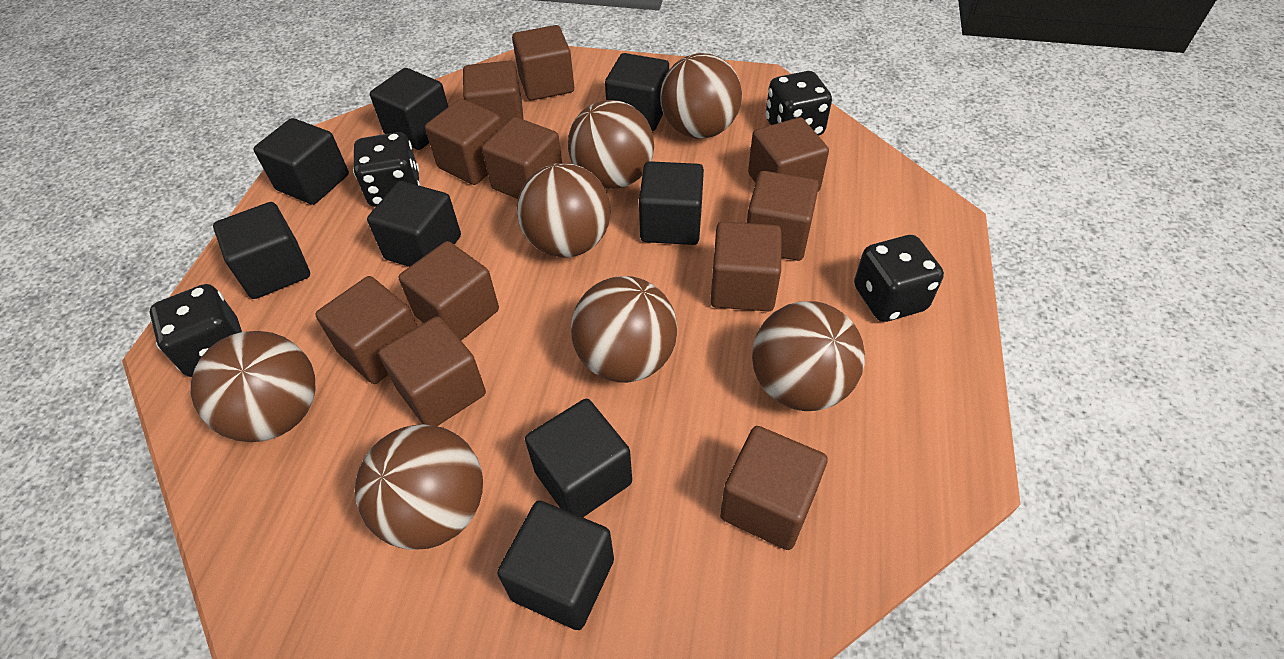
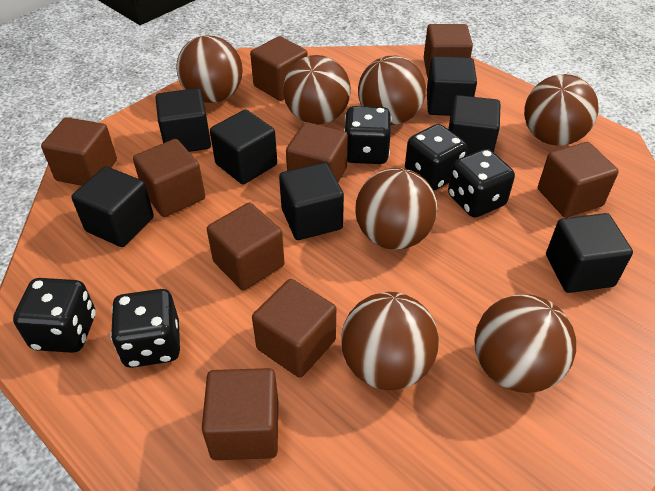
black cube: [213,202,310,299] [253,118,349,205] [367,181,461,267] [370,68,448,150] [497,500,614,630] [525,399,632,517] [605,53,669,131] [639,161,704,245] = 8 -> [71,166,154,247] [156,88,211,152] [210,110,277,184] [279,162,344,240] [427,56,477,116] [448,95,500,156] [546,213,633,293] = 7
black dice: [149,284,242,377] [353,132,420,207] [766,71,832,136] [854,235,944,322] = 4 -> [13,278,96,353] [110,289,180,368] [344,106,392,164] [405,124,467,191] [448,149,515,218] = 5
brown cube: [315,276,418,384] [378,316,486,426] [399,241,499,340] [425,99,502,185] [463,60,524,127] [482,117,562,199] [512,25,574,101] [710,222,782,312] [720,426,828,550] [747,171,819,261] [748,117,829,191] = 11 -> [41,117,117,186] [133,139,205,217] [202,368,278,460] [207,203,284,290] [250,36,308,101] [252,279,336,378] [286,122,348,182] [424,24,473,78] [538,142,619,218] = 9

